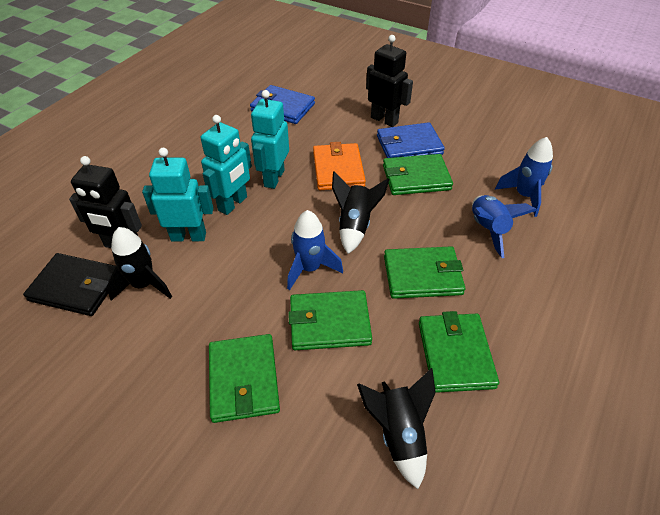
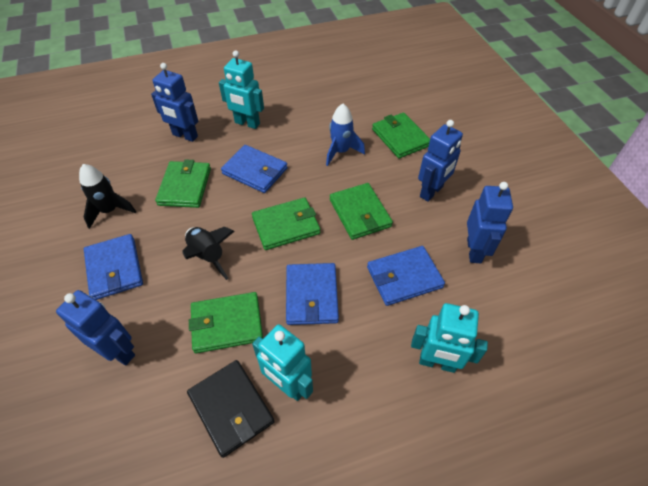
black robot: [69,156,142,248] [366,35,413,127] = 2 -> none = 0
black rocket: [106,227,172,301] [332,171,389,254] [357,368,436,489] = 3 -> [79,164,136,229] [182,227,235,280] = 2
blue robot: none = 0 -> [56,290,135,366] [151,63,198,142] [418,120,463,202] [467,182,513,263] = 4
blue rocket: [287,210,343,290] [472,195,537,258] [495,137,553,217] = 3 -> [326,104,365,166] = 1
blue wallet: [250,85,315,124] [377,122,445,158] = 2 -> [84,234,143,300] [221,145,288,193] [286,263,339,325] [367,246,445,306] = 4
orange wallet: [313,142,366,190] = 1 -> none = 0

